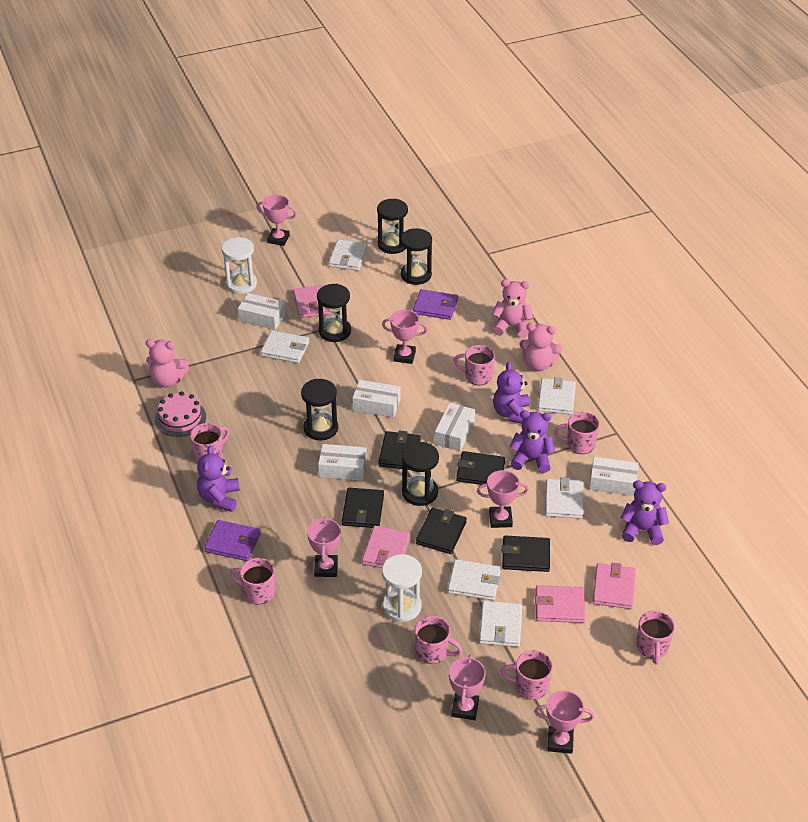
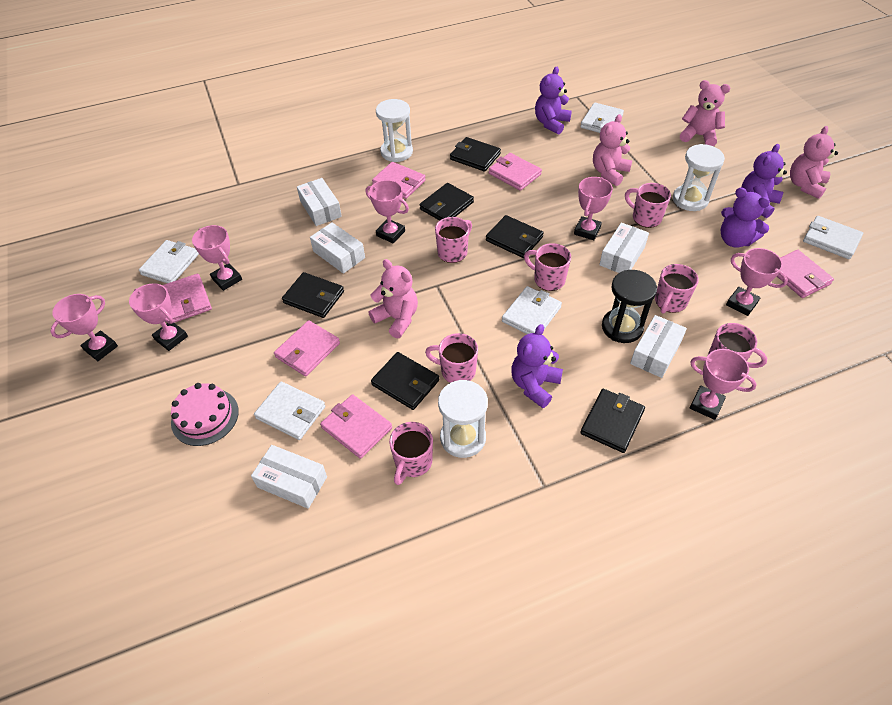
black hourglass: [301,379,338,441] [317,284,351,342] [377,199,408,254] [401,228,432,285] [402,442,439,506] = 5 -> [602,270,657,343] = 1
black wallet: [342,488,384,528] [378,430,421,470] [416,508,467,554] [456,451,505,485] [502,536,550,572] = 5 -> [282,272,344,318] [371,352,439,410] [420,183,474,221] [450,137,501,172] [486,215,544,258] [581,389,645,453] = 6
pink teddy bear: [145,340,189,387] [492,279,533,338] [519,323,562,371] = 3 -> [368,259,418,338] [593,114,632,186] [680,80,730,146] [790,126,838,199] = 4
pink trophy: [256,195,297,246] [307,517,341,577] [382,310,427,364] [449,654,486,720] [477,470,529,528] [534,690,594,754] = 6 -> [50,294,118,361] [129,283,188,351] [192,225,242,291] [366,180,409,243] [574,177,613,240] [690,349,757,420] [726,248,788,316] = 7
pink wallet: [293,285,331,318] [362,526,410,568] [535,585,586,623] [593,563,636,609] = 4 -> [162,274,212,323] [274,320,340,376] [320,394,392,459] [372,162,426,199] [489,153,542,191] [777,250,834,298] = 6
purple wallet: [204,520,261,561] [413,289,458,320] = 2 -> none = 0
white hourglass: [222,237,257,294] [382,554,422,622] = 2 -> [376,99,413,162] [438,380,488,458] [673,144,725,211] = 3
white wallet: [260,330,309,363] [329,239,367,271] [448,559,501,601] [479,601,522,647] [538,377,576,415] [545,477,583,519] = 6 -> [139,240,199,283] [254,382,325,440] [502,286,562,334] [580,102,624,133] [803,216,863,259] = 5

